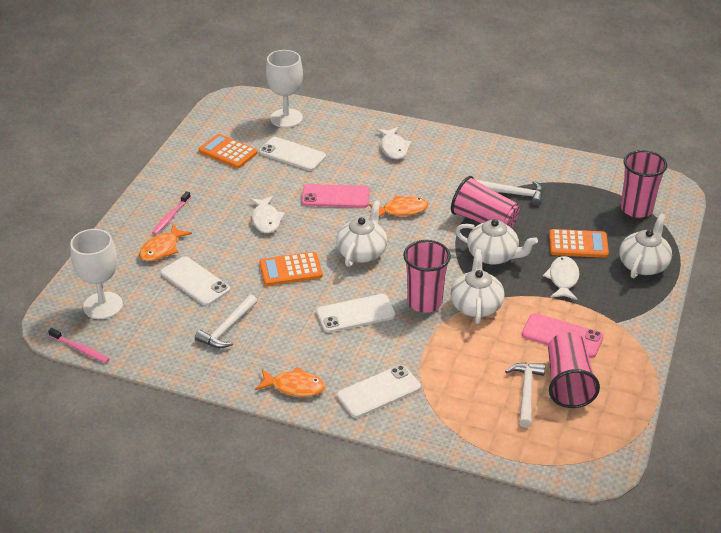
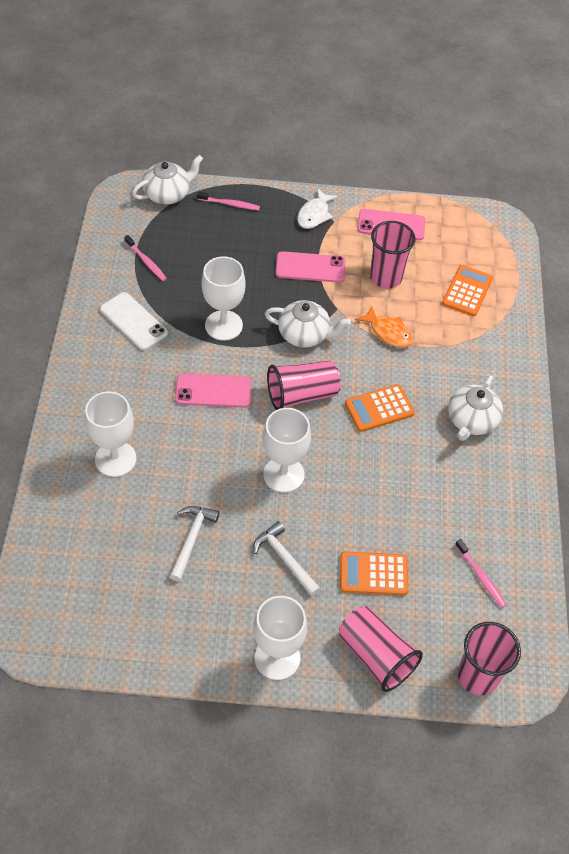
orange fish: [139,224,192,262] [255,367,325,397] [369,196,428,217] = 3 -> [355,305,413,348] = 1
pink phone: [301,184,370,208] [522,313,604,358] = 2 -> [175,374,252,408] [275,251,345,283] [357,209,425,240] = 3
pink toothbrush: [48,328,110,363] [152,191,191,235] = 2 -> [124,235,167,281] [197,192,260,210] [455,539,507,608] = 3
white fish: [250,196,285,233] [377,127,411,159] [543,256,579,300] = 3 -> [297,188,338,229] = 1
white goblet: [70,229,123,319] [266,50,303,128] = 2 -> [85,391,136,477] [202,256,245,341] [253,596,307,680] [263,408,311,493] = 4
white hammer: [195,294,257,348] [476,180,543,206] [505,362,545,428] = 3 -> [169,506,220,582] [253,521,321,597] = 2
white phone: [161,256,230,306] [259,137,326,171] [316,294,396,333] [337,365,421,418] = 4 -> [100,292,168,350] = 1
white teapot: [336,200,387,267] [450,249,505,324] [455,219,538,265] [619,213,672,278] = 4 -> [132,155,203,204] [265,300,351,348] [448,375,503,441] = 3

